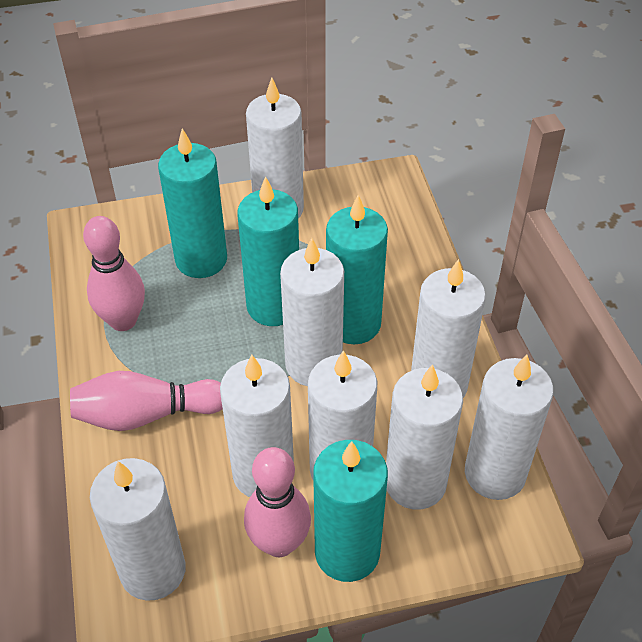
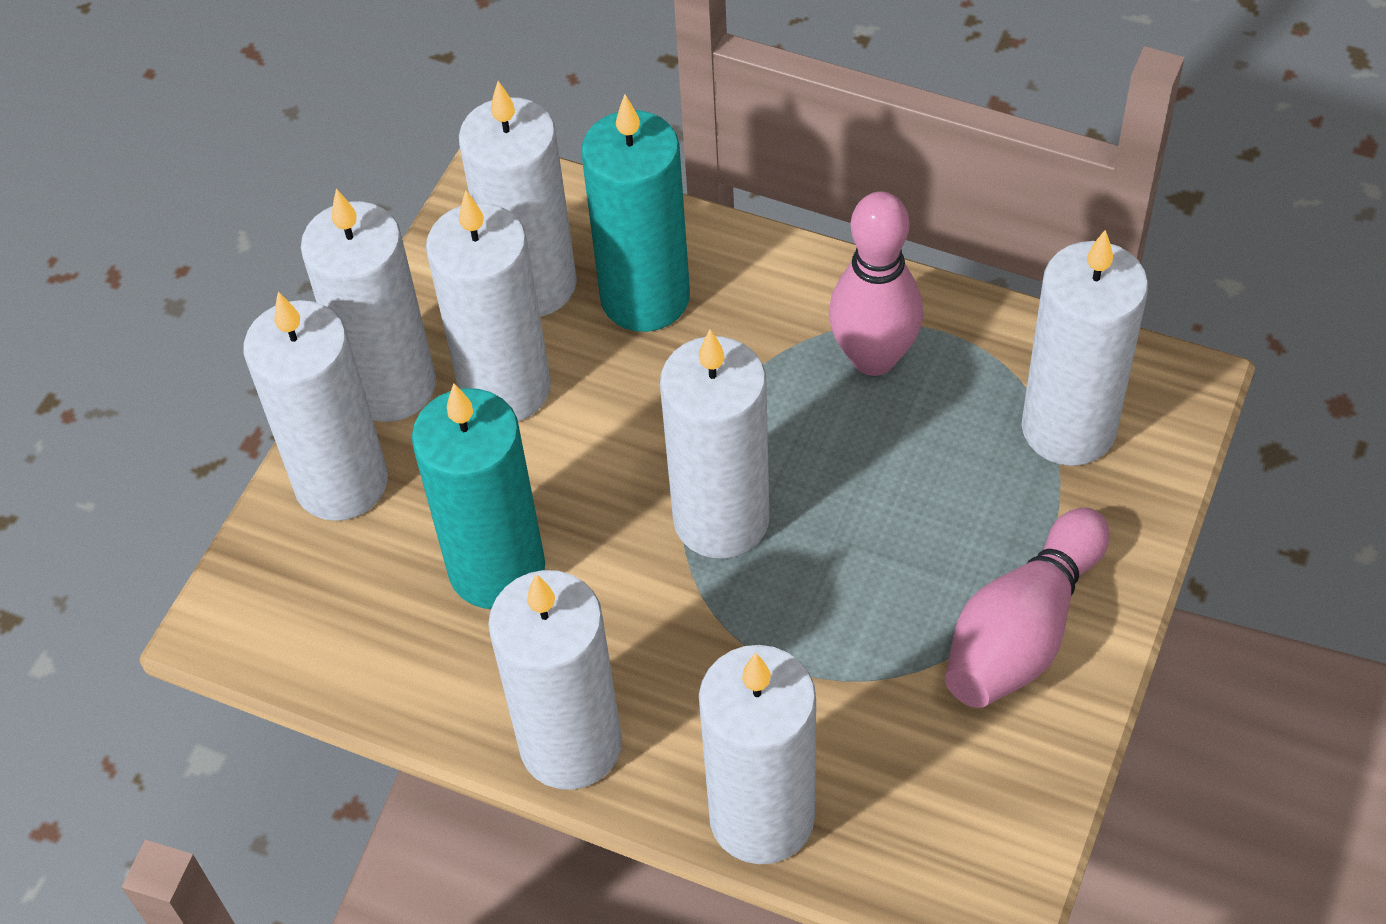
pink bowling pin: [70,371,223,431] [83,216,145,331] [244,447,311,557] = 3 -> [829,191,923,376] [945,508,1110,708] = 2
turquoise candle: [158,128,227,278] [237,176,299,326] [313,440,388,582] [326,195,388,345] = 4 -> [412,384,545,609] [581,94,690,332] = 2

